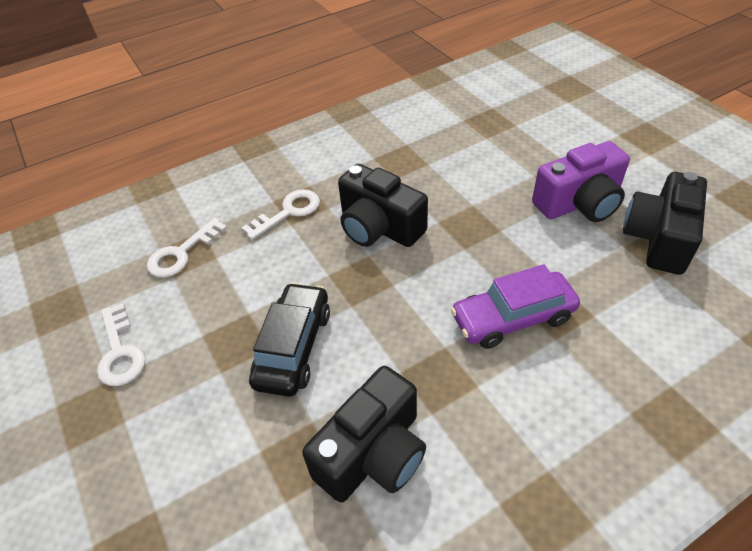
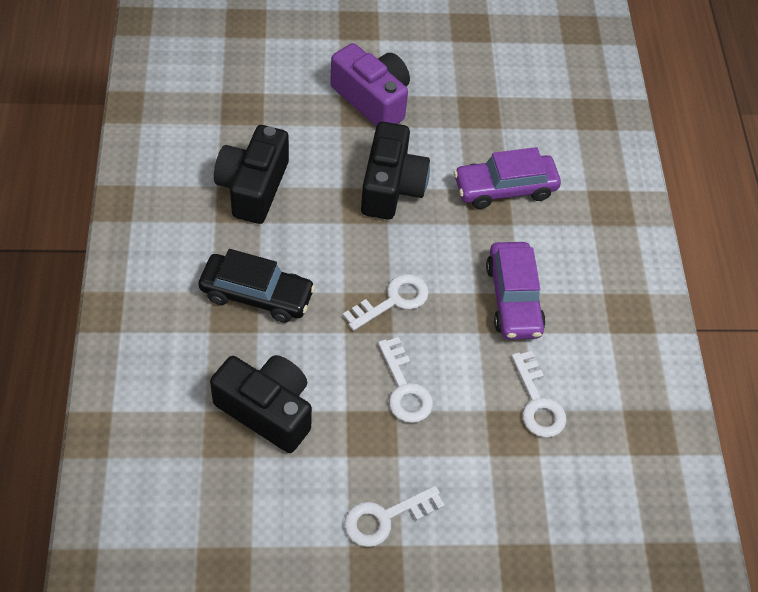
purple car: [451,264,580,349] = 1 -> [454,147,561,209] [486,242,546,339] = 2
white key: [97,303,146,386] [147,218,227,278] [242,189,320,240] = 3 -> [343,274,429,331] [344,486,445,547] [378,337,433,423] [511,351,567,438] = 4

